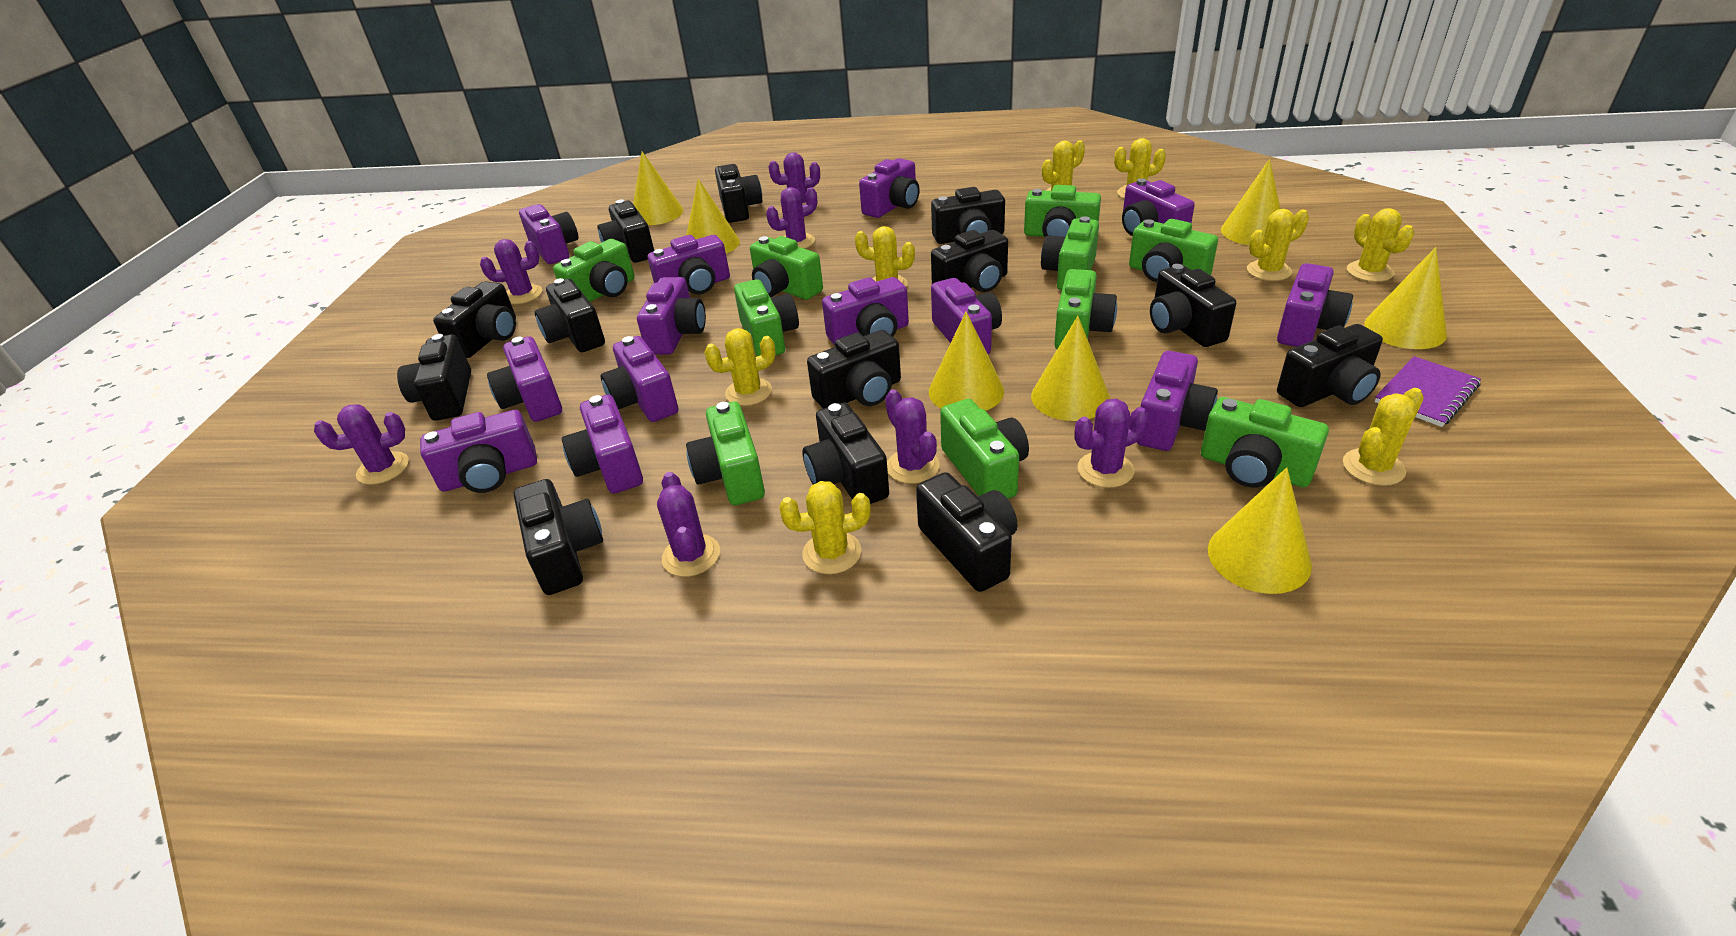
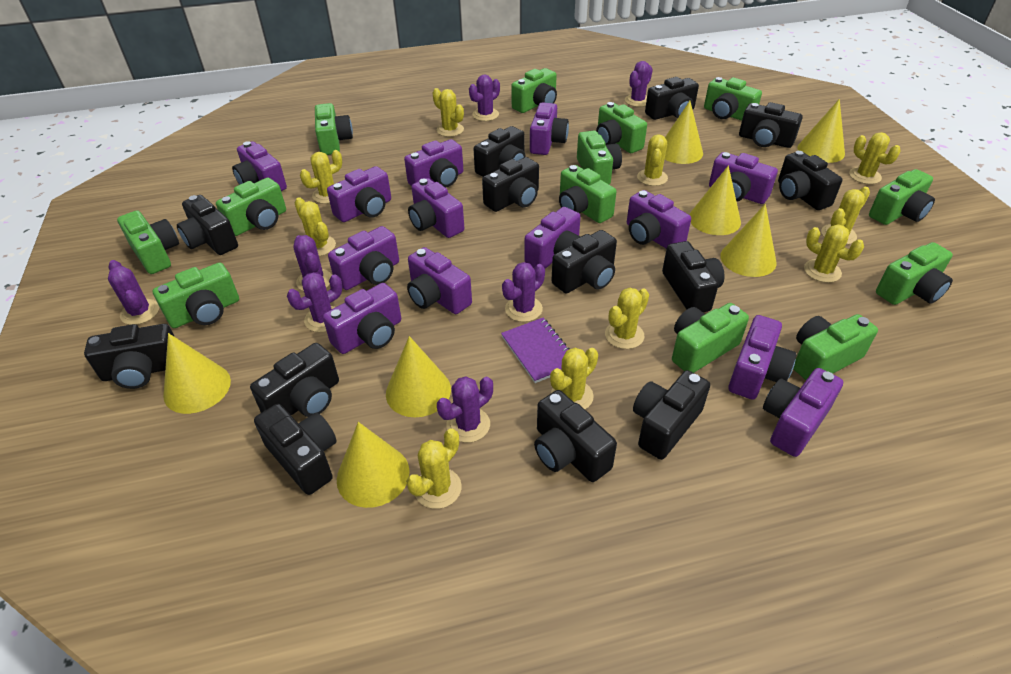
green camera: [553,239,635,302] [686,402,765,505] [734,279,799,356] [750,236,823,300] [940,399,1029,499] [1024,185,1101,237] [1041,216,1099,290] [1054,269,1117,349] [1129,219,1218,282] [1201,397,1329,488] = 10 -> [117,210,179,274] [153,263,239,328] [216,178,286,236] [315,103,353,155] [511,68,557,113] [559,165,616,223] [577,131,622,185] [596,102,647,153] [672,303,749,373] [704,77,762,121] [793,314,878,380] [869,169,935,225] [876,242,953,305] = 13
yellow cactus: [704,328,776,406] [779,481,871,574] [855,226,915,287] [1042,140,1085,192] [1114,138,1166,199] [1247,209,1309,281] [1343,388,1424,486] [1347,208,1414,282] = 8 -> [295,197,336,256] [300,150,342,204] [406,428,462,509] [432,88,464,137] [550,348,598,409] [605,288,649,349] [637,134,668,186] [804,225,864,283] [821,187,870,245] [849,132,901,184] = 10

